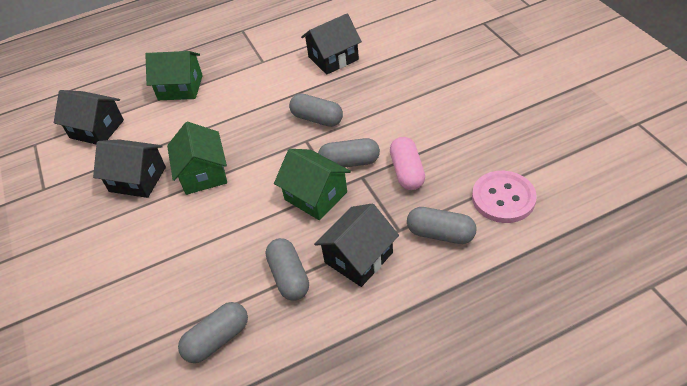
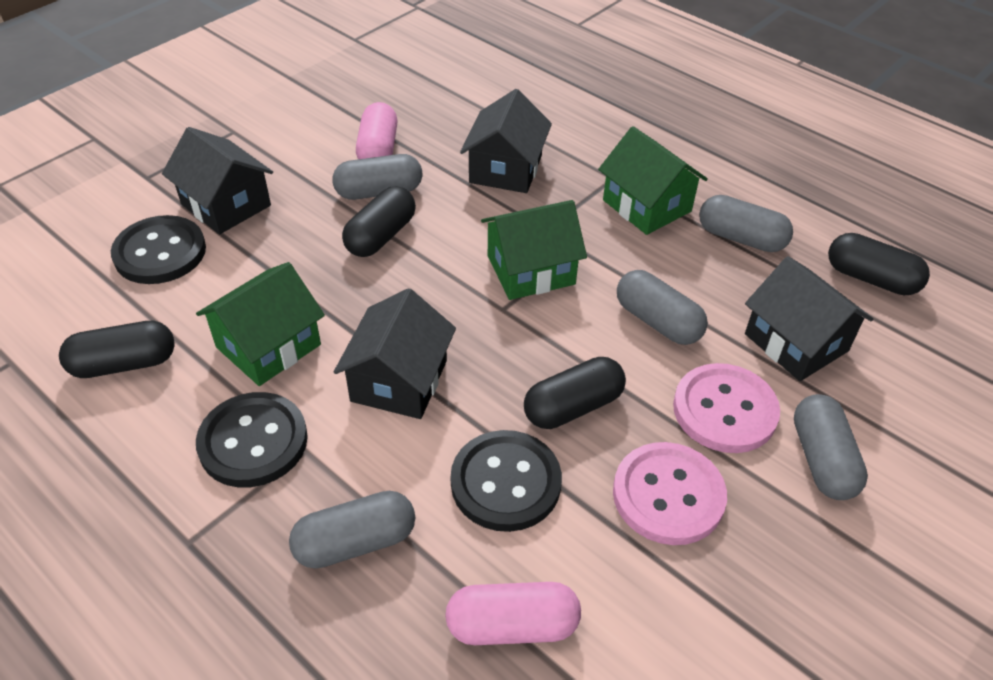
black button: none = 0 -> [111,215,206,284] [196,392,308,487] [450,430,562,532] = 3
black capsule: none = 0 -> [59,321,175,378] [342,186,416,257] [524,357,626,429] [828,233,930,295] = 4
pink button: [472,171,537,223] = 1 -> [613,442,727,545] [673,363,780,453] = 2
pink capsule: [390,137,425,190] = 1 -> [356,102,397,159] [445,582,581,645] = 2

